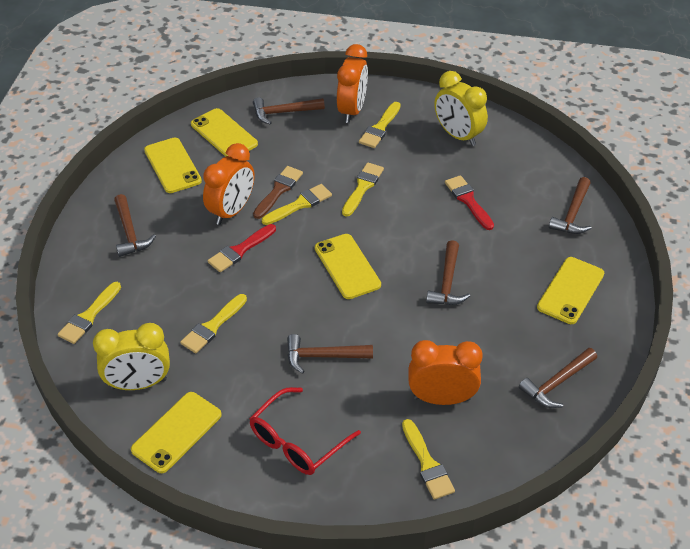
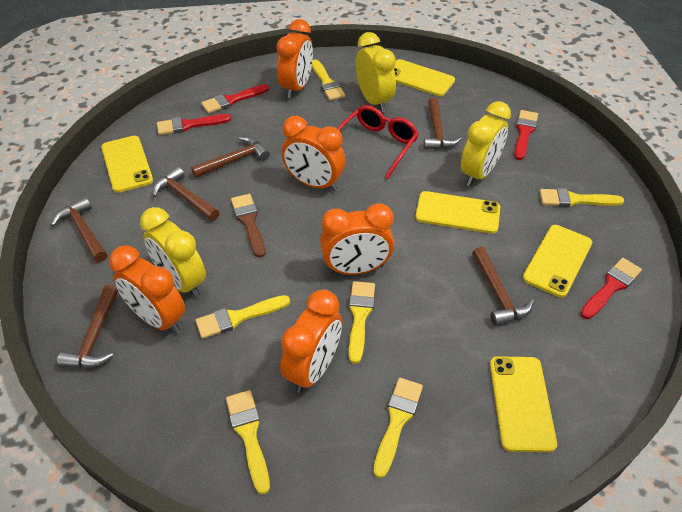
orange clock: [203,143,254,225] [337,44,368,123] [409,340,483,405] = 3 -> [109,246,185,334] [276,19,313,99] [280,290,342,393] [281,116,346,191] [320,203,394,275] = 5
red brush: [208,224,276,272] [445,175,494,230] = 2 -> [157,114,231,135] [201,84,269,113] [514,110,538,160] [580,258,642,319] = 4
yellow clock: [93,323,170,390] [434,71,488,146] = 2 -> [140,207,206,298] [356,32,396,112] [461,101,511,186] = 3

